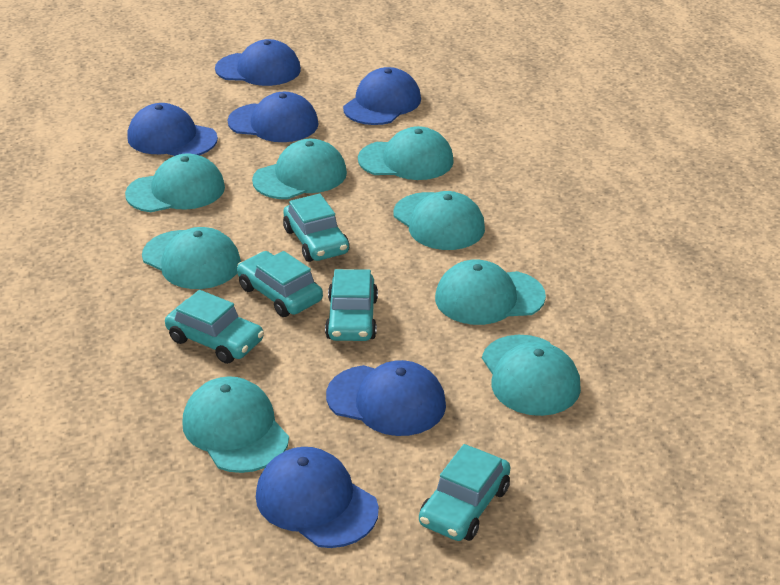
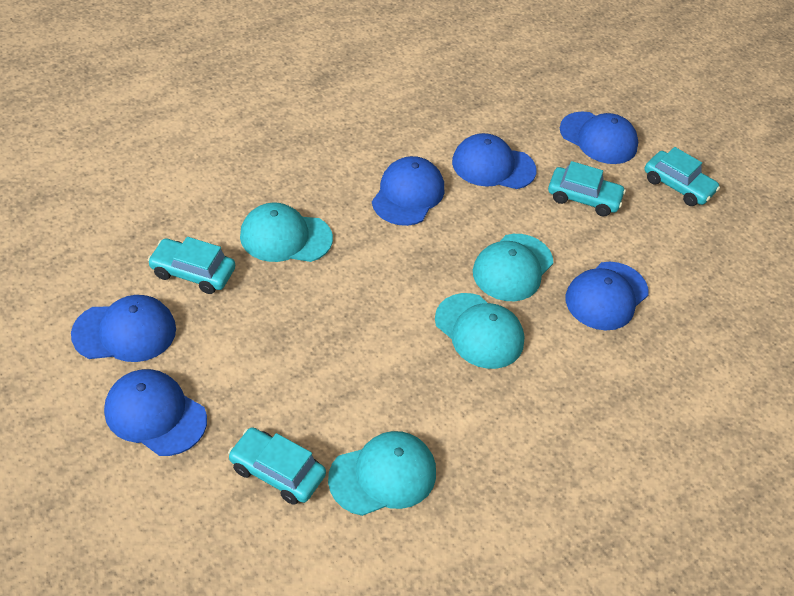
turquoise cap: [125,153,225,212] [142,227,241,289] [182,376,289,473] [252,139,347,199] [358,126,454,180] [393,191,485,250] [435,260,546,325] [482,335,581,416] = 8 -> [240,202,333,262] [328,431,436,516] [435,293,524,369] [473,234,553,301] = 4
turquoise car: [165,290,264,364] [237,251,323,317] [283,194,349,262] [325,269,378,341] [419,444,510,541] = 5 -> [148,237,235,294] [228,427,326,505] [548,161,626,216] [644,147,720,206] = 4

